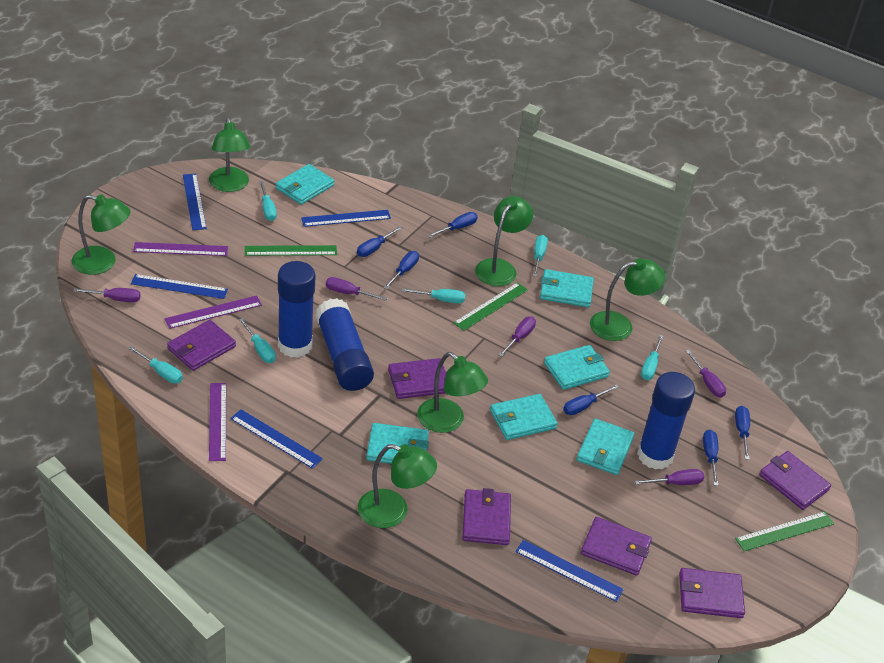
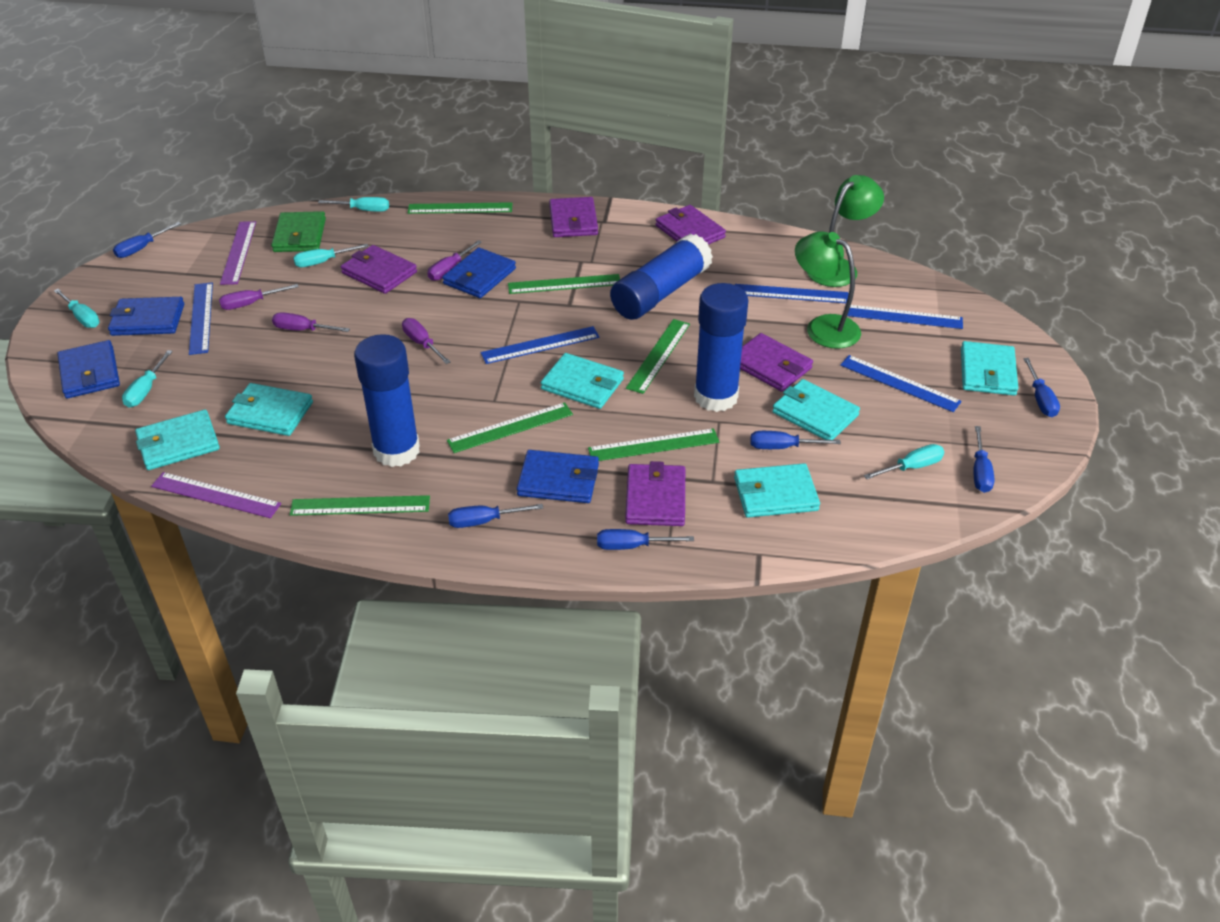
blue wallet: none = 0 -> [58,340,120,399] [108,297,184,336] [442,247,516,298] [517,450,599,503] = 4
green lamp: [72,195,131,275] [209,117,250,192] [358,444,437,528] [417,352,488,433] [475,196,533,286] [590,258,665,341] = 6 -> [795,231,861,349] [807,175,884,287] = 2
green ruler: [245,245,337,256] [453,282,528,331] [735,511,834,551] = 3 -> [290,495,430,516] [408,202,512,214] [447,402,573,453] [508,274,620,294] [588,428,719,461] [626,319,690,394] = 6
green wallet: none = 0 -> [271,211,326,252] = 1
purple ruler: [133,242,228,256] [165,295,262,329] [209,383,226,461] = 3 -> [151,472,281,518] [220,221,256,285] = 2
purple screwdriver: [73,288,140,302] [326,277,388,301] [499,317,536,357] [635,469,704,485] [686,350,726,397] = 5 -> [219,284,299,310] [272,312,350,332] [402,318,451,364] [428,240,482,281] = 4
purple wallet: [167,320,236,371] [388,358,446,399] [462,488,511,545] [581,517,652,576] [679,568,745,618] [759,451,831,510] = 6 -> [341,245,417,294] [549,197,598,237] [625,461,685,526] [655,205,726,245] [740,333,813,392] = 5
turquoise screwdriver: [128,346,183,383] [239,318,276,363] [259,181,277,221] [401,288,465,303] [533,235,548,277] [641,335,664,380] = 6 -> [54,289,100,328] [122,350,173,407] [293,244,369,267] [318,197,389,212] [864,444,944,479] = 5

